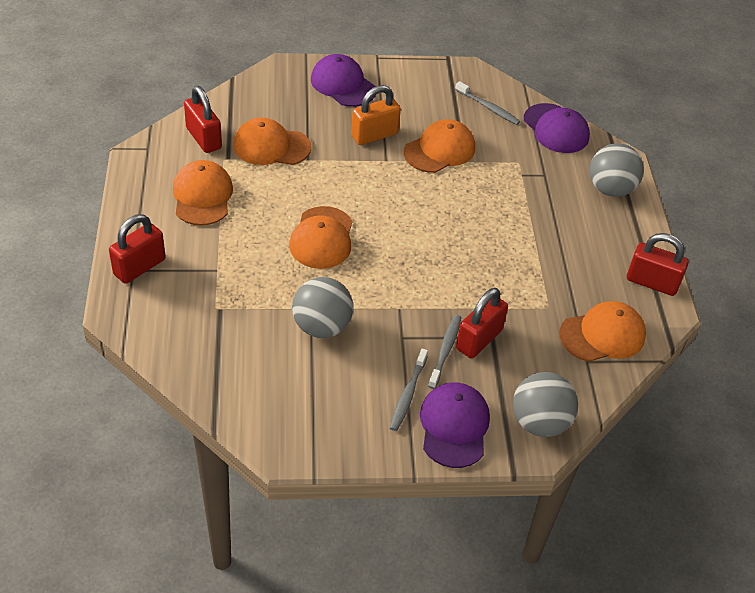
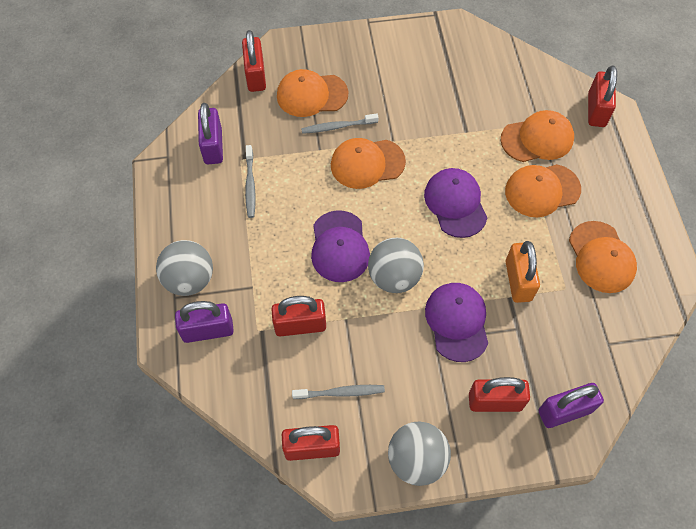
purple padlock: none = 0 -> [175,301,234,343] [198,103,223,164] [538,383,604,428] = 3
red padlock: [109,214,166,284] [184,86,222,153] [456,288,508,358] [627,233,689,296] = 4 -> [242,30,266,92] [271,296,326,337] [282,425,340,461] [469,377,530,412] [588,65,617,127] = 5

